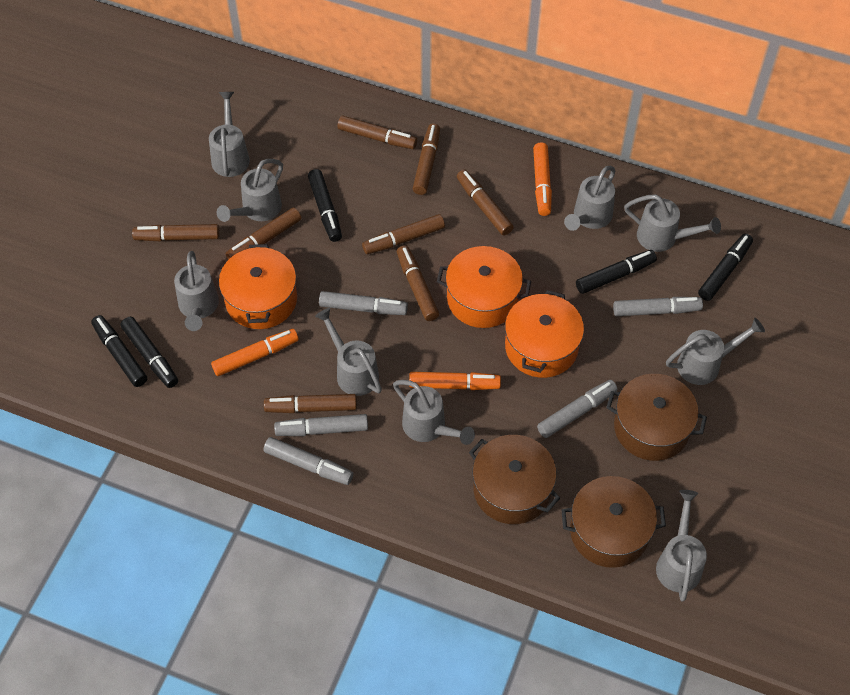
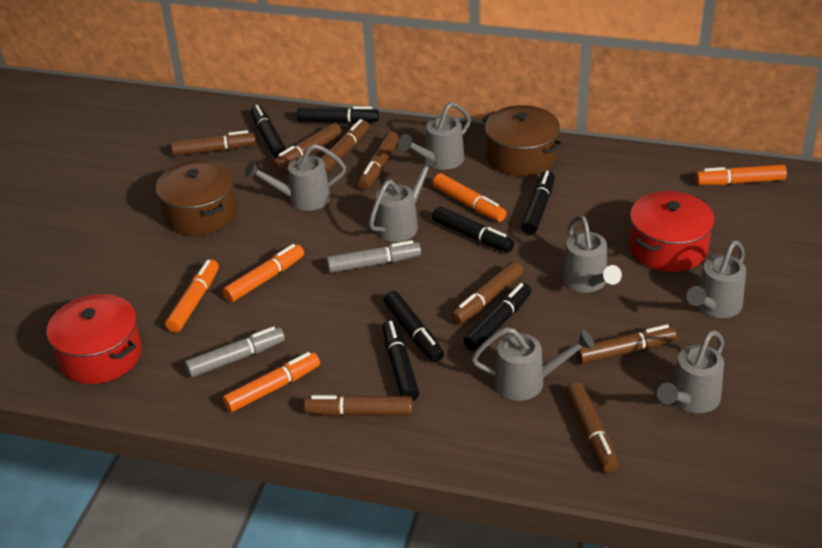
black marker: [91,315,147,387] [120,317,178,388] [308,169,342,242] [576,250,657,294] [698,234,753,301] = 5 -> [250,105,286,157] [297,106,379,123] [382,320,419,401] [383,291,444,362] [432,206,514,253] [464,283,531,351] [521,171,555,235] = 7
brown pot: [469,435,560,524] [562,476,666,568] [606,374,707,461] = 3 -> [156,160,237,235] [482,105,564,176] = 2
grey marker: [264,437,353,485] [274,414,368,436] [319,291,408,315] [537,380,618,438] [613,297,703,316] = 5 -> [185,326,285,378] [326,240,421,273] = 2
grey watering can: [174,251,219,331] [209,92,250,177] [217,159,283,222] [315,308,382,396] [393,380,475,445] [564,166,615,231] [624,194,721,252] [656,490,707,601] [666,318,765,385] = 9 -> [245,144,346,211] [369,156,437,242] [398,102,471,170] [471,327,595,401] [562,215,622,293] [657,330,724,413] [686,240,746,318] = 7
orange marker: [211,329,299,376] [409,372,501,390] [533,142,552,216] = 3 -> [165,259,219,332] [222,352,320,412] [223,244,304,302] [433,173,507,222] [696,164,787,185] = 5
orange pot: [219,244,297,329] [437,246,531,328] [505,290,584,378] = 3 -> none = 0
red pot: none = 0 -> [47,294,142,384] [629,191,715,272] = 2

